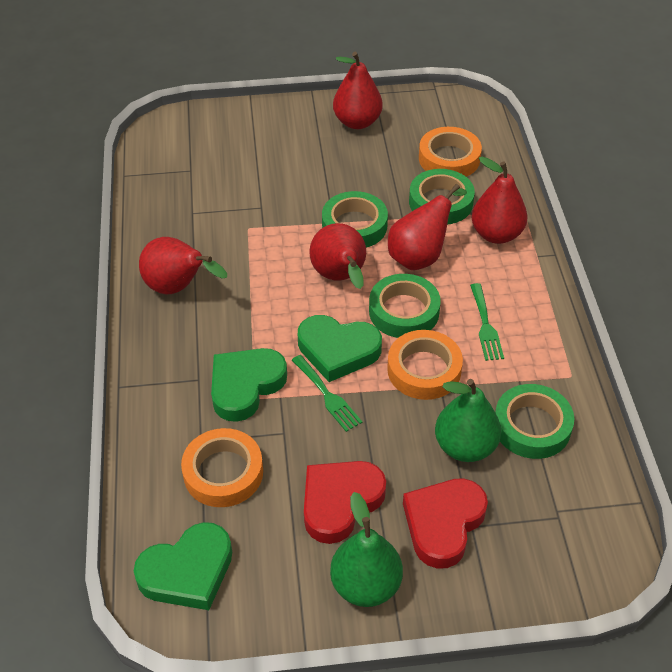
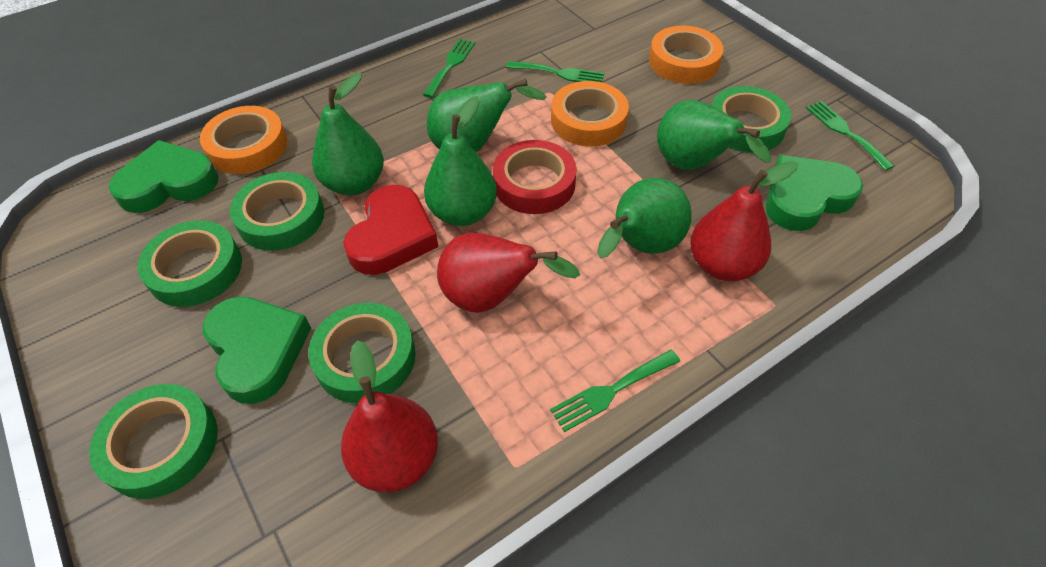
green fork: [292,355,362,432] [470,283,504,361] = 2 -> [423,39,475,98] [506,61,604,82] [550,349,680,432] [806,101,895,171] = 4
green pear: [330,492,403,607] [435,379,501,462] = 2 -> [312,73,384,195] [424,96,497,226] [427,78,546,152] [597,178,692,258] [657,100,771,170] = 5
green tape: [322,191,388,248] [369,274,441,338] [409,169,475,224] [495,384,574,459] = 4 -> [89,384,218,499] [137,220,242,307] [230,172,324,251] [308,303,416,403] [711,86,791,153] = 5
red heart: [304,461,386,544] [403,478,488,569] = 2 -> [343,185,438,275] = 1
red pear: [139,237,227,294] [309,223,366,289] [333,52,383,129] [388,184,467,270] [472,157,528,244] = 5 -> [341,340,438,492] [437,233,580,313] [690,161,798,281] = 3
red tape: none = 0 -> [493,140,577,214] = 1

